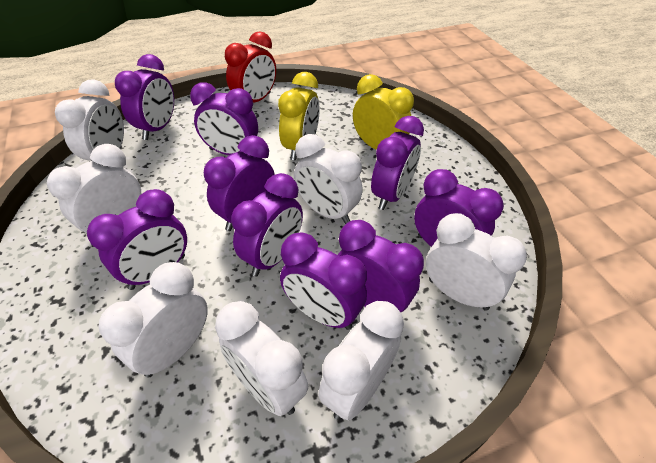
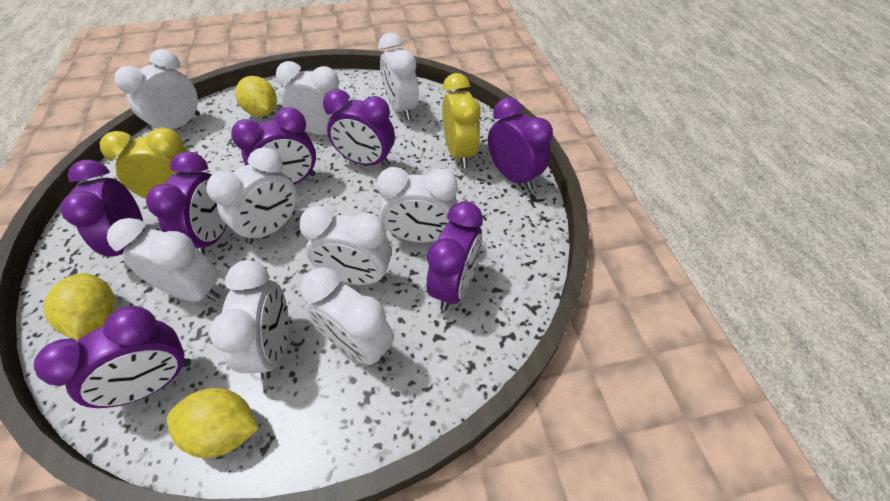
purple clock: [87,189,187,290] [115,54,174,140] [190,82,258,155] [204,135,275,231] [231,173,303,277] [280,232,367,330] [338,220,424,312] [371,116,424,210] [414,169,504,247] = 9 -> [34,306,191,408] [61,160,145,257] [146,152,226,255] [231,107,316,185] [323,89,395,167] [427,201,483,311] [488,97,553,190] = 7
red clock: [225,32,276,103] = 1 -> none = 0
white clock: [47,144,141,233] [55,79,124,161] [98,262,208,377] [215,301,308,416] [294,134,362,224] [318,301,404,420] [426,213,527,311] = 7 -> [107,218,220,302] [115,49,200,129] [206,147,297,244] [209,260,289,380] [276,61,339,135] [299,206,392,285] [301,267,394,365] [377,167,458,243] [378,33,419,120] = 9
yellow lemon: none = 0 -> [44,273,115,340] [167,388,258,458] [235,76,277,117] = 3

